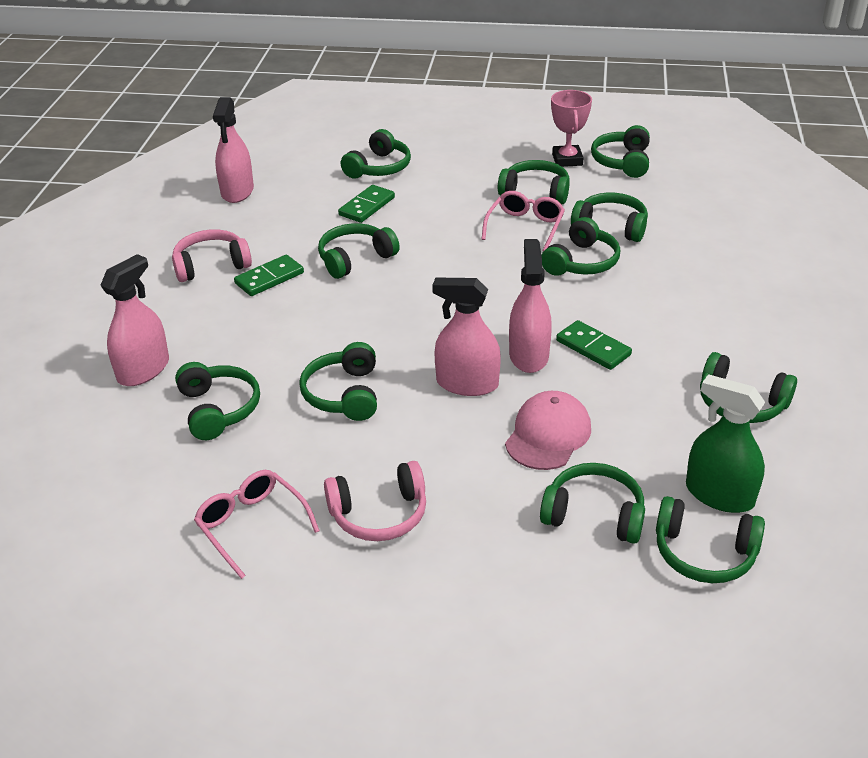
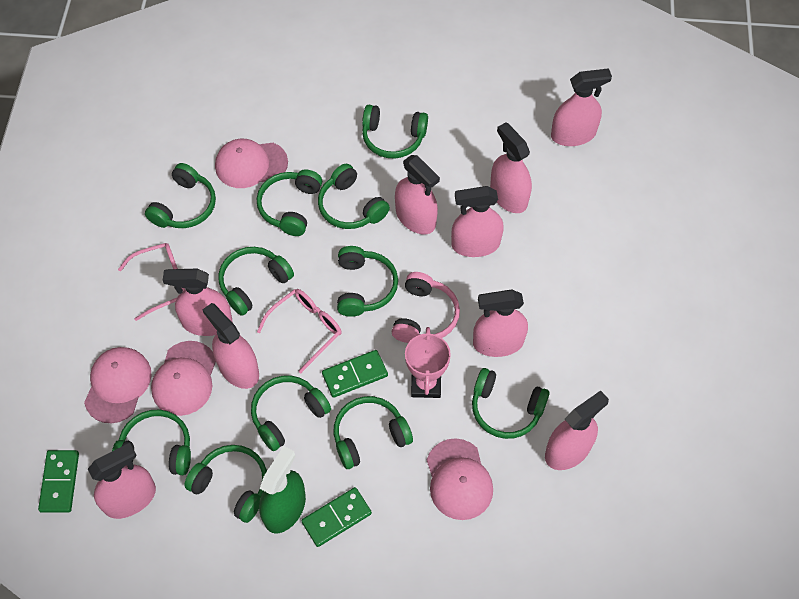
pink cap: [505,391,591,470] = 1 -> [84,347,152,423] [151,341,216,416] [215,139,288,188] [427,438,493,520] = 4
pink headphones: [172,229,252,282] [324,461,426,541] = 2 -> [392,272,460,343] = 1
pink spray bottle: [100,254,169,386] [213,97,254,203] [432,278,501,396] [509,239,552,373] = 4 -> [88,443,156,519] [163,269,232,336] [202,303,259,389] [395,155,440,234] [451,186,504,257] [473,289,528,357] [490,122,532,213] [545,390,609,470] [551,68,612,146] = 9

